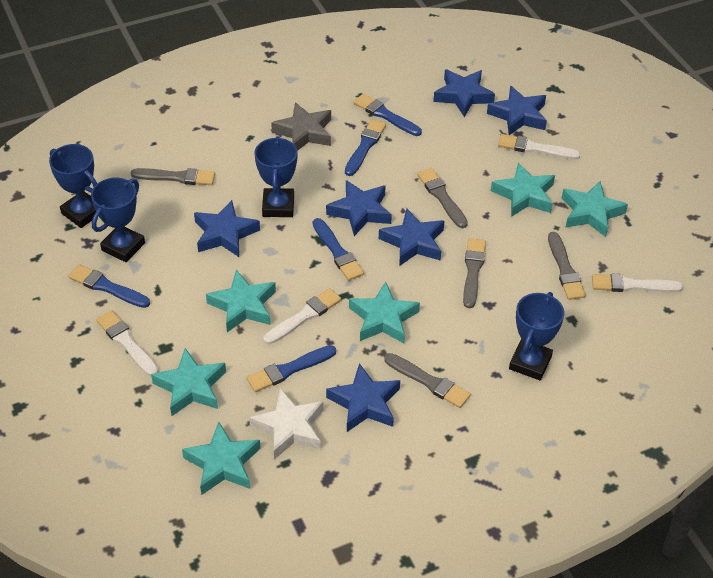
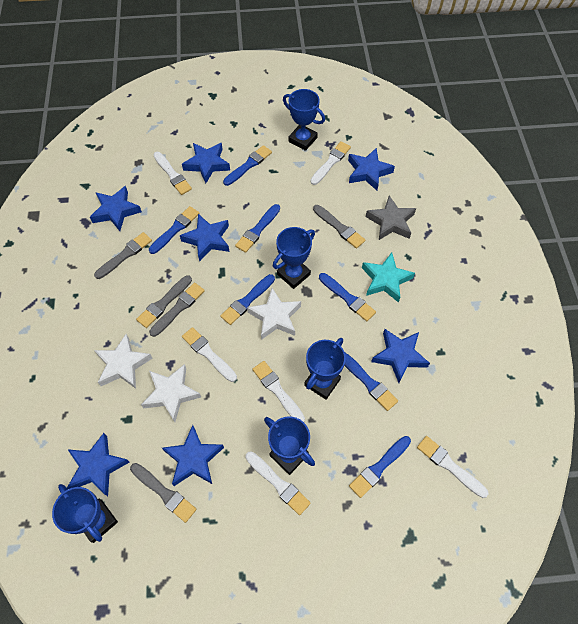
blue brush: [68,264,150,308] [247,345,336,392] [313,218,364,281] [345,119,386,176] [353,94,422,136] = 5 -> [149,206,200,254] [220,274,275,325] [223,145,272,186] [235,204,280,253] [319,273,376,321] [344,353,398,411] [349,436,411,498] = 7
blue star: [194,200,260,257] [326,180,392,236] [326,363,400,432] [379,208,445,266] [433,69,495,117] [487,86,547,135] = 6 -> [67,433,129,496] [90,186,142,231] [162,425,224,486] [180,214,230,262] [182,143,230,183] [348,148,395,191] [371,329,430,383] = 7
blue trophy: [49,144,97,228] [91,178,145,262] [254,136,298,217] [509,292,564,380] = 4 -> [52,484,118,543] [264,416,315,475] [273,227,315,289] [283,89,325,151] [304,338,346,399] = 5
turquoise star: [151,348,226,416] [182,422,261,495] [206,270,276,332] [349,282,420,343] [491,162,555,217] [562,181,628,237] = 6 -> [362,252,415,303] = 1
white brush: [96,310,158,376] [264,288,341,344] [498,134,581,160] [592,274,683,292] = 4 -> [153,152,192,195] [182,327,237,382] [245,451,311,515] [252,361,305,422] [310,141,351,185] [417,436,489,498] = 6
white star: [249,388,324,460] = 1 -> [94,334,153,389] [141,364,201,422] [247,288,301,340] = 3

